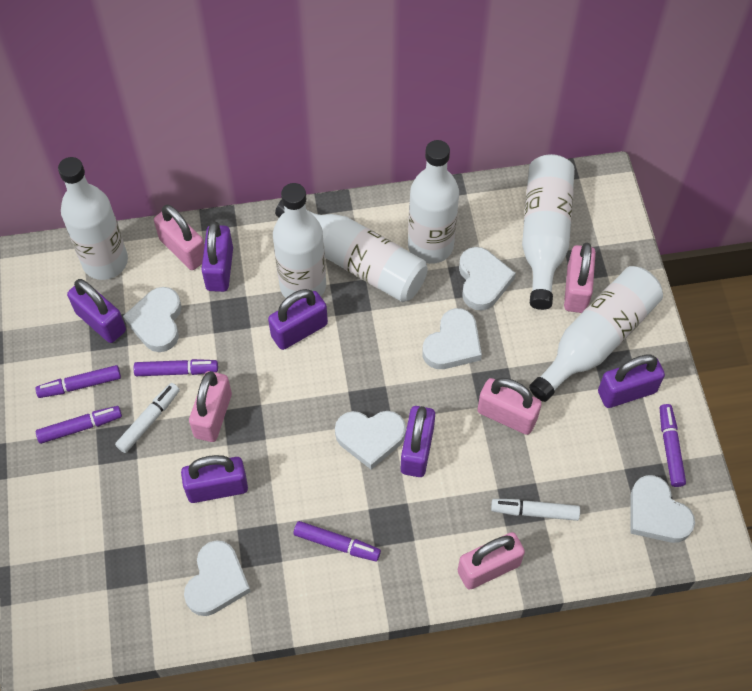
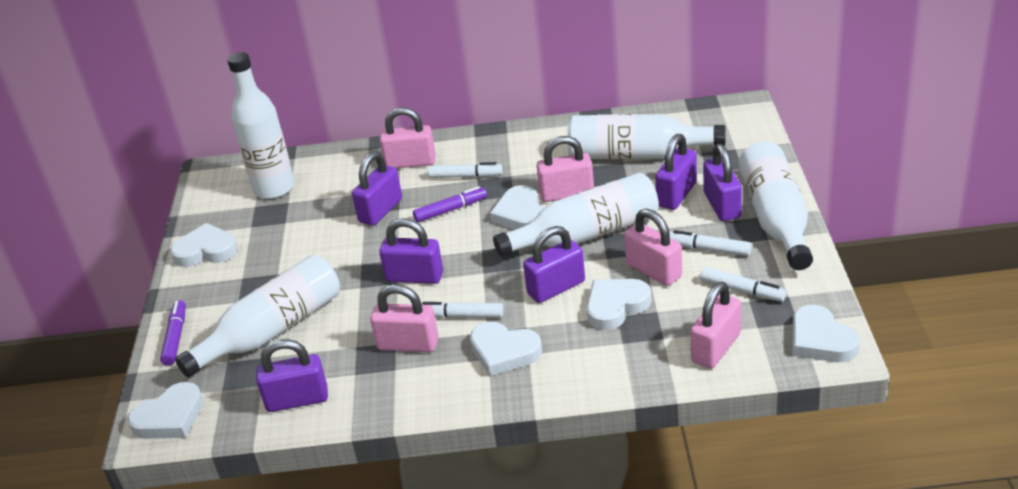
purple marker: [35,365,121,398] [36,406,122,444] [134,359,218,376] [294,521,381,562] [660,404,686,487] = 5 -> [160,300,186,366] [413,186,487,222] = 2
white bottle: [58,157,128,280] [273,183,326,298] [275,200,428,302] [408,140,459,264] [522,154,575,310] [529,266,663,402] = 6 -> [175,255,340,378] [227,52,295,199] [493,172,659,257] [567,114,726,159] [738,141,813,270] = 5
white marker: [115,383,180,453] [491,499,580,521] = 2 -> [422,302,503,318] [428,162,503,178] [669,230,752,256] [700,267,786,302] = 4

